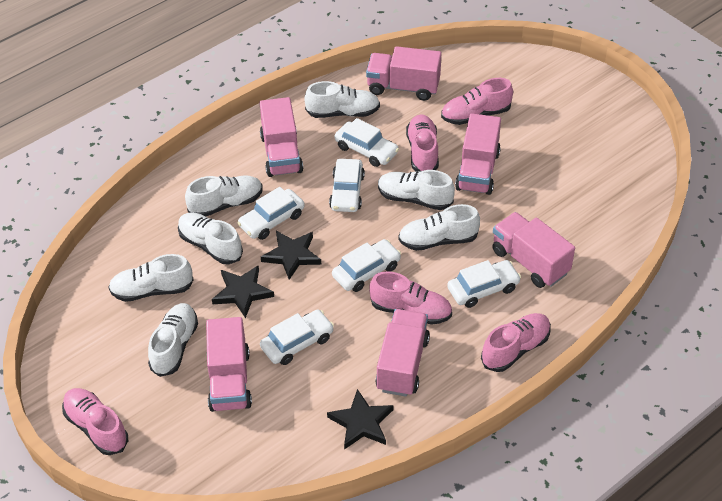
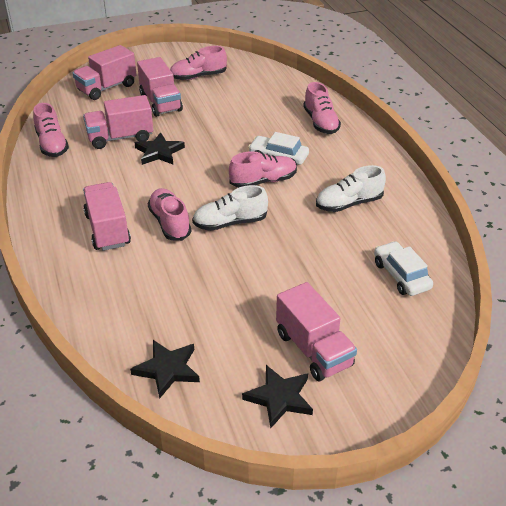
pink truck: [206,317,252,412] [260,97,303,177] [366,46,441,101] [375,309,430,397] [455,113,501,195] [492,212,575,288] = 6 -> [73,45,137,100] [83,95,153,149] [83,182,131,251] [137,57,183,117] [276,282,357,381] = 5
white car: [237,187,305,240] [260,310,334,365] [329,159,365,212] [332,239,401,292] [335,118,399,167] [447,260,521,308] = 6 -> [248,132,309,165] [374,241,433,296] = 2
white shoe: [108,254,194,302] [148,303,198,377] [178,212,243,264] [185,175,263,216] [304,81,380,118] [378,170,455,210] [398,204,480,251] = 7 -> [192,185,268,231] [316,165,386,212] = 2

